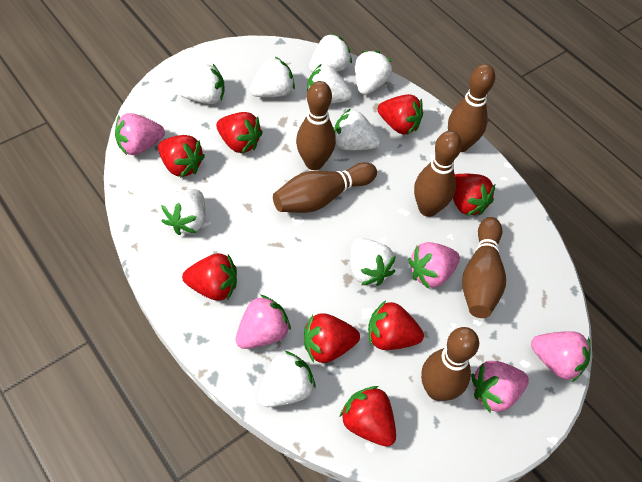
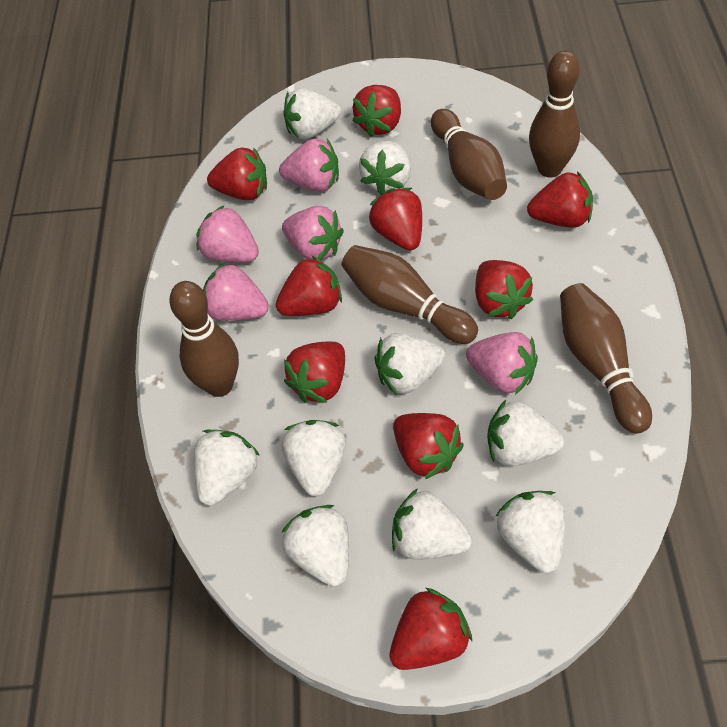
brown bowling pin: [273,162,377,213] [296,81,336,170] [414,131,462,217] [421,327,479,401] [448,64,495,152] [462,217,506,318] = 6 -> [169,281,239,397] [342,245,478,344] [431,109,507,200] [529,50,580,177] [560,283,652,434] = 5
red strawberry: [158,135,205,178] [182,253,237,301] [216,112,263,154] [304,313,360,363] [340,386,396,447] [368,301,424,350] [377,94,423,135] [453,174,495,216] = 8 -> [207,147,267,200] [276,255,342,316] [284,342,345,403] [352,85,401,137] [369,188,422,250] [389,588,472,670] [393,413,464,479] [475,260,533,319] [527,171,593,228] = 9

